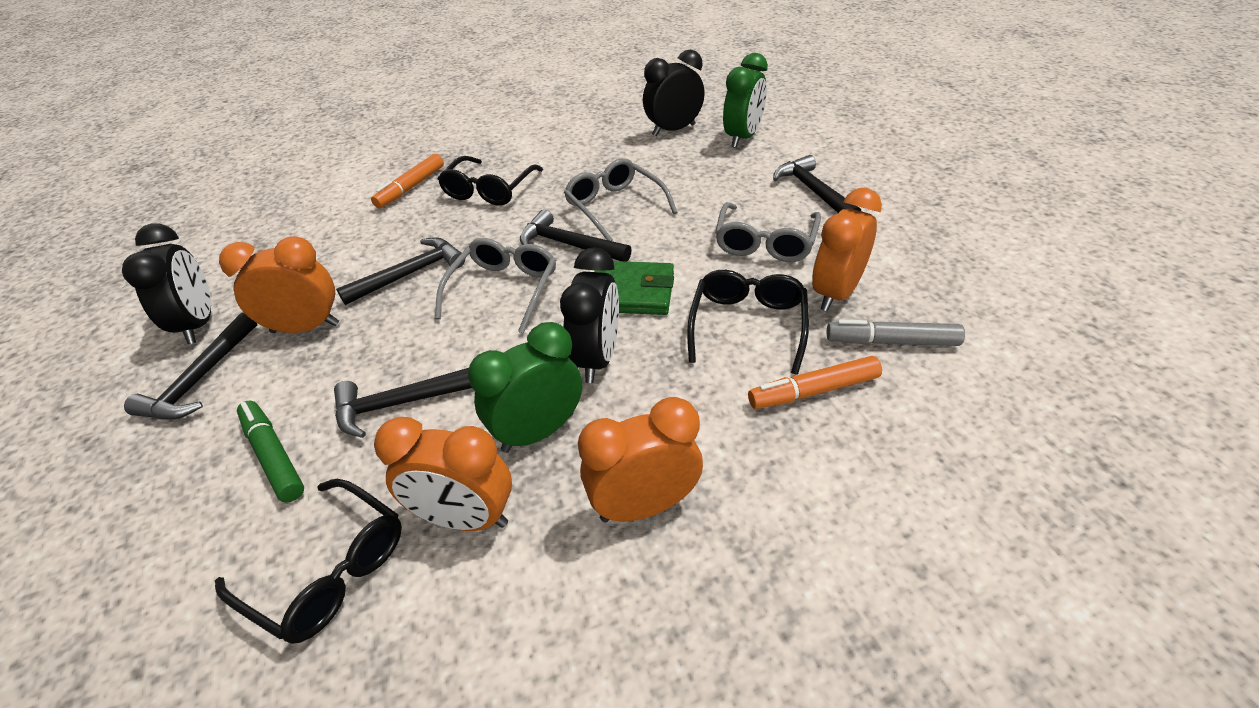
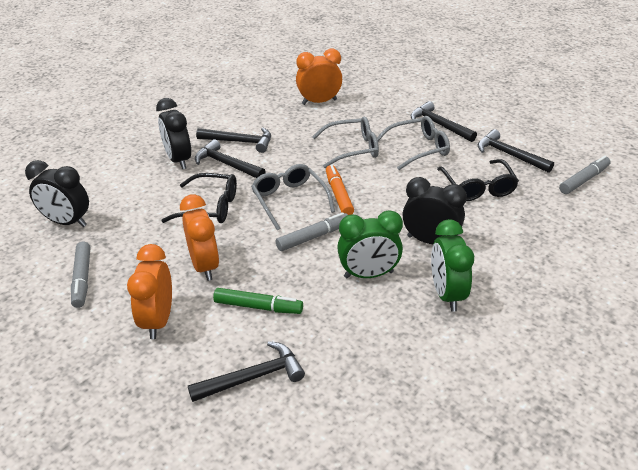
black glasses: [215,479,402,644] [438,156,543,206] [687,270,809,374] = 3 -> [161,173,237,223] [437,159,519,201] = 2
green wallet: [594,261,674,315] = 1 -> none = 0
grey marker: [827,320,965,346] = 1 -> [71,242,90,308] [276,212,348,251] [559,156,611,194] = 3
orange clock: [219,236,339,333] [374,417,512,531] [578,397,703,523] [812,188,882,311] = 4 -> [127,244,172,339] [180,195,219,281] [296,49,342,105] = 3
orange marker: [371,154,444,208] [748,356,882,409] = 2 -> [326,165,354,215] = 1

